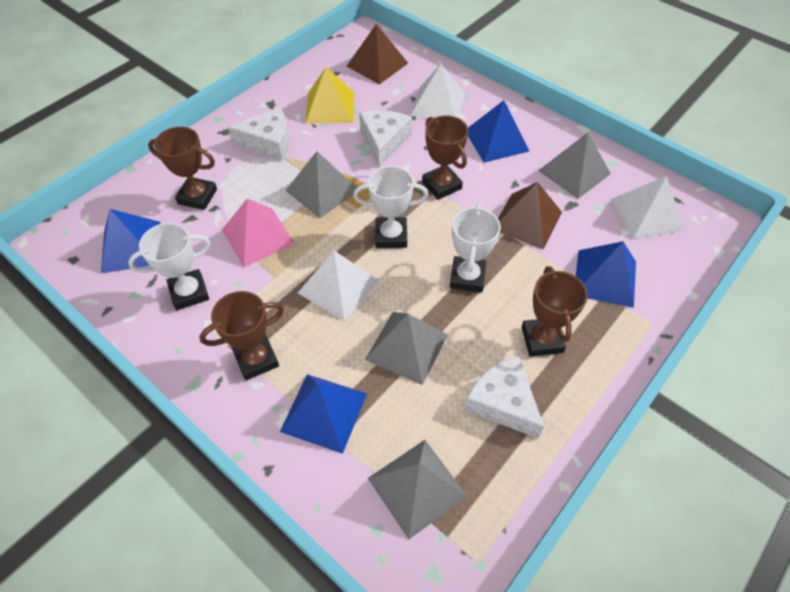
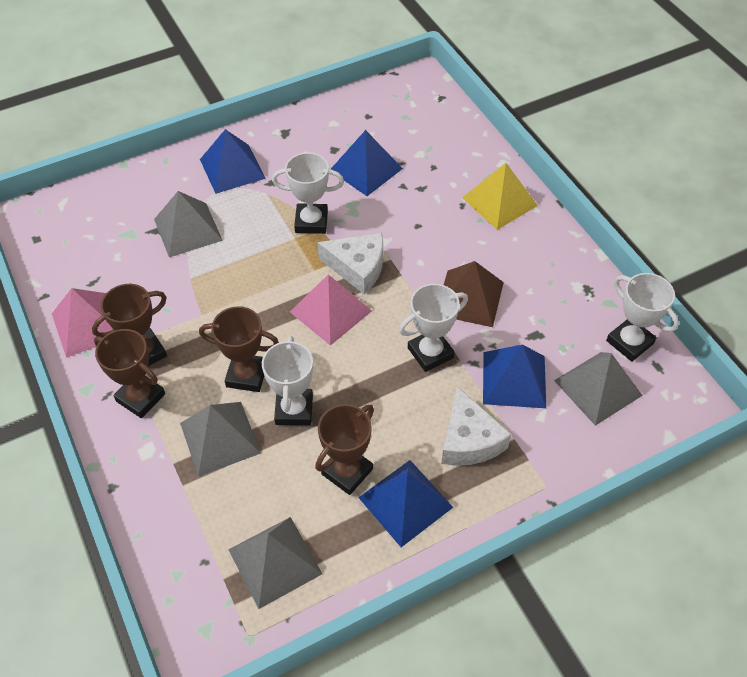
brown pyramid: [347,24,408,85] [498,182,562,250] = 2 -> [444,261,504,327] = 1
pink pyramid: [222,198,295,267] = 1 -> [52,288,113,358] [290,274,372,346] = 2
white cheese: [228,107,289,160] [359,110,412,167] [464,356,544,438] = 3 -> [317,233,383,295] [441,386,512,466] = 2
white pyramid: [298,251,379,321] [410,64,465,119] [611,176,684,239] = 3 -> none = 0
white trophy: [128,223,211,310] [353,166,429,248] [450,205,501,292] = 3 -> [262,336,313,425] [272,152,344,234] [399,284,468,372] [606,273,679,362] = 4

